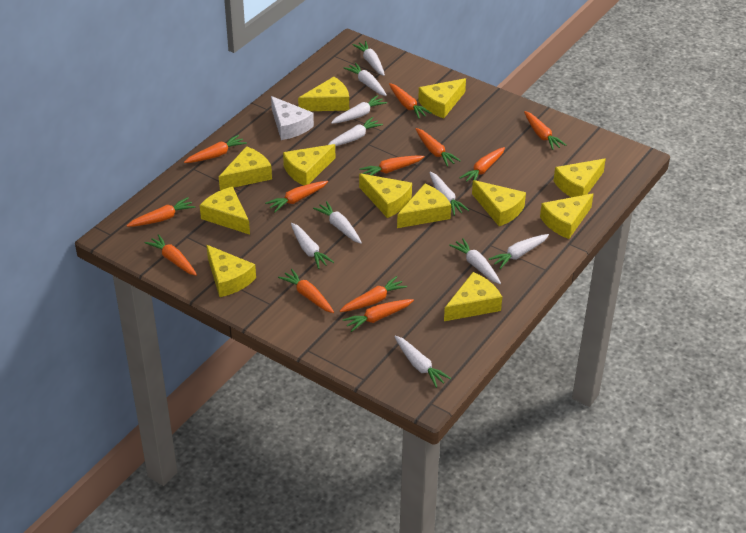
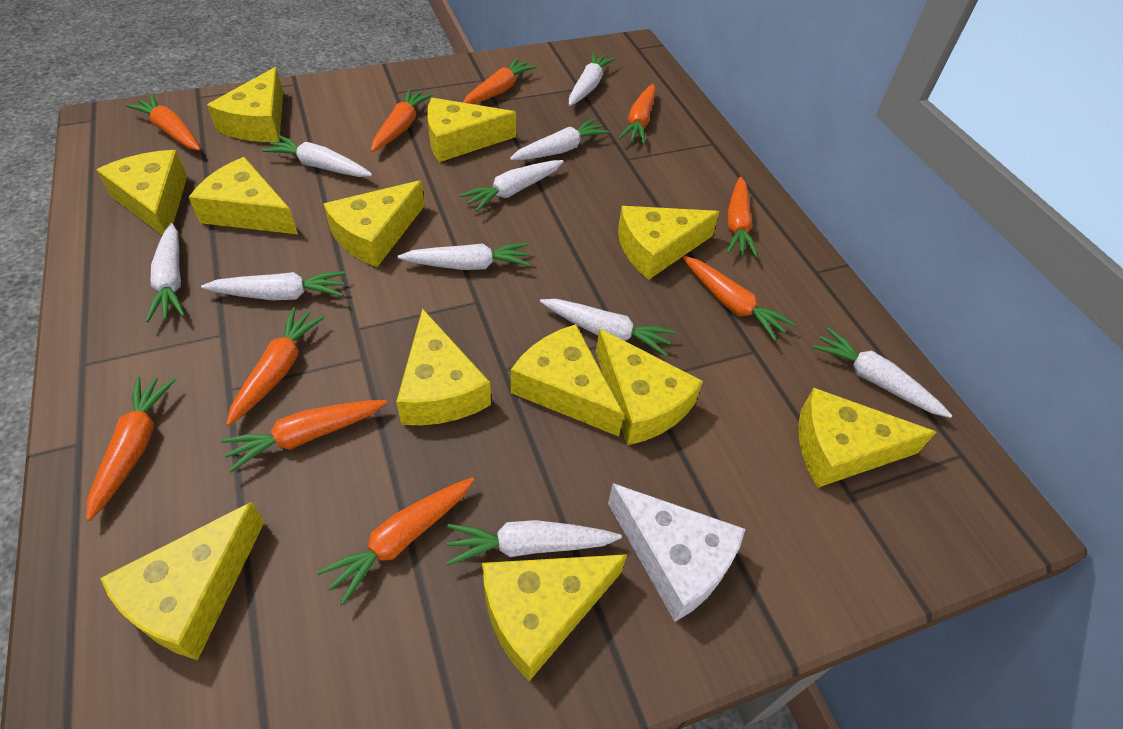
orange carrot: [127,197,195,227] [145,234,197,276] [184,135,247,163] [265,181,328,212] [278,269,334,313] [340,276,407,312] [343,299,414,332] [360,155,425,175] [389,83,432,119] [416,128,461,167] [460,147,505,185] [524,111,566,150] = 12 -> [86,376,176,521] [126,95,201,151] [221,400,387,473] [226,307,325,426] [317,477,474,605] [371,89,433,152] [463,58,537,104] [619,84,656,144] [683,256,795,341] [727,177,758,258] = 10

